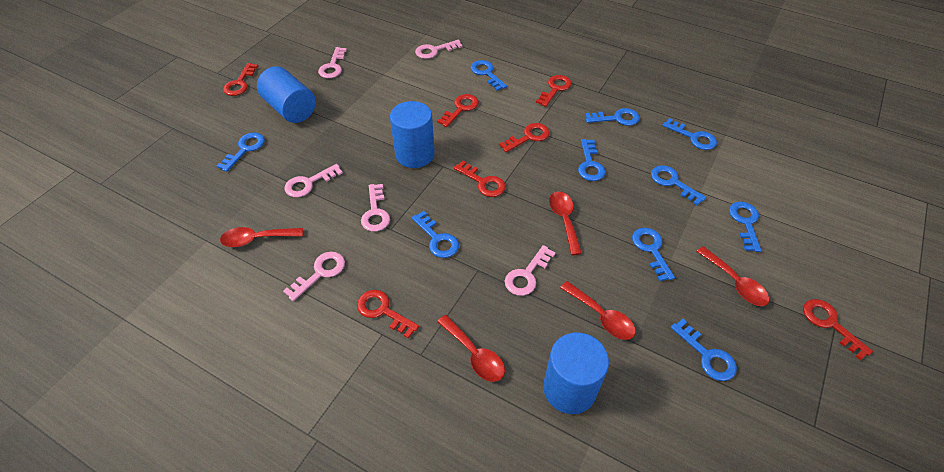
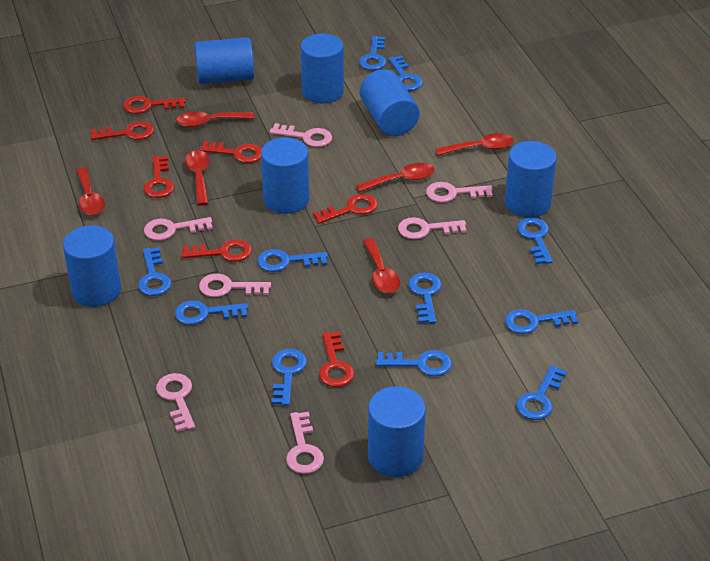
blue cylinder: [257,66,316,123] [390,101,435,168] [543,333,609,414] = 3 -> [63,225,121,307] [194,37,254,84] [261,137,310,214] [301,33,344,103] [360,69,419,136] [368,386,426,477] [505,141,557,217] = 7
blue key: [217,132,265,172] [412,211,459,258] [471,60,507,91] [578,139,605,181] [585,108,640,126] [632,228,675,281] [651,165,706,205] [662,118,717,150] [671,319,737,381] [729,202,761,252] = 10 -> [138,247,171,296] [175,300,248,325] [257,249,328,272] [271,349,307,406] [359,36,386,70] [376,350,452,376] [388,56,423,91] [408,273,442,323] [505,309,578,334] [516,365,567,420] [517,217,553,264] = 11
pink key: [283,252,345,301] [285,164,343,197] [318,47,347,78] [361,184,390,232] [415,40,463,59] [505,245,556,296] = 6 -> [144,217,213,240] [156,373,195,432] [199,274,271,297] [270,123,332,147] [286,412,324,474] [398,217,466,239] [426,182,493,202] = 7
red spoon: [220,227,303,247] [437,315,505,382] [549,191,582,255] [560,281,636,340] [696,246,769,306] = 5 -> [76,167,105,215] [176,111,254,127] [185,150,210,205] [356,163,435,192] [363,238,400,293] [435,133,514,156] = 6

